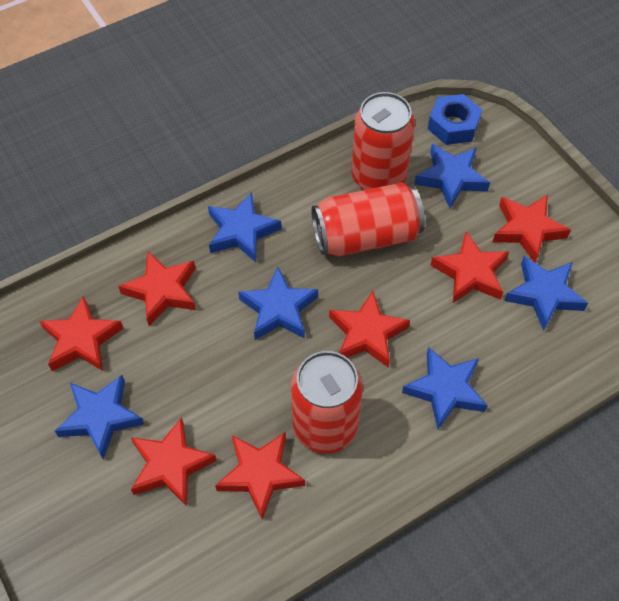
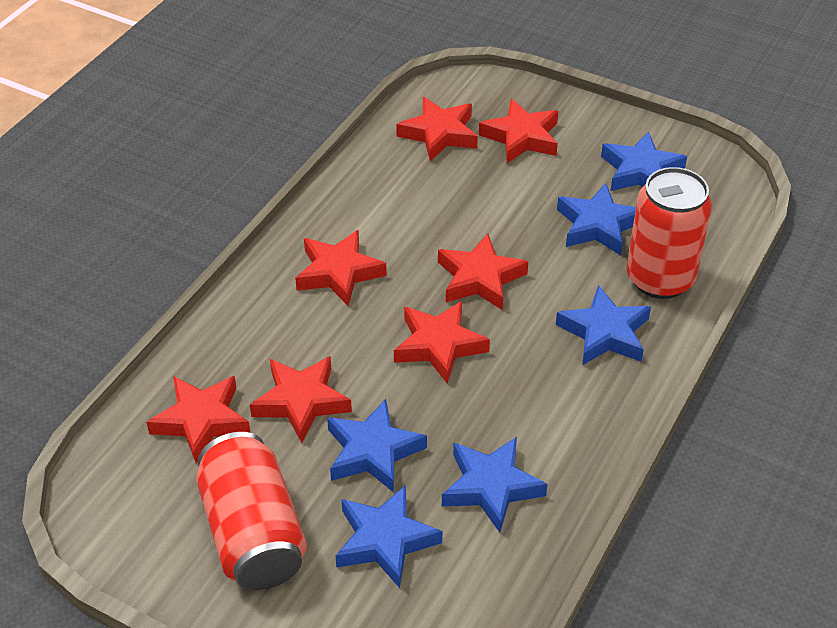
blue nut: [428,94,482,145] = 1 -> none = 0
red can: [291,351,363,454] [311,183,425,257] [351,92,415,190] = 3 -> [196,432,307,590] [627,167,712,299] = 2

